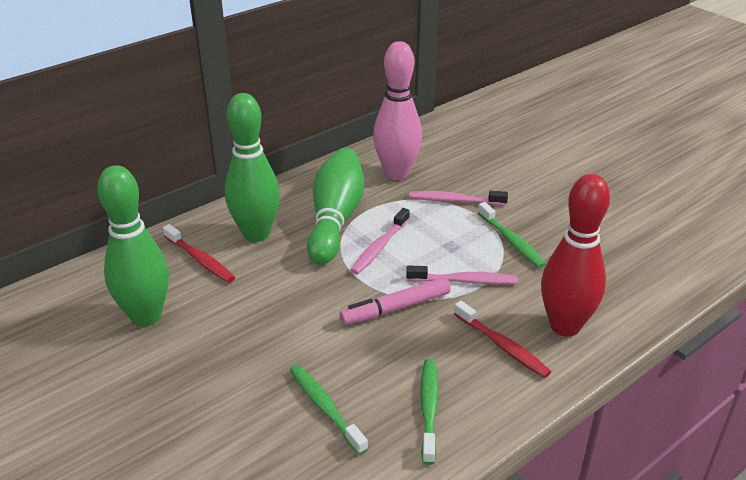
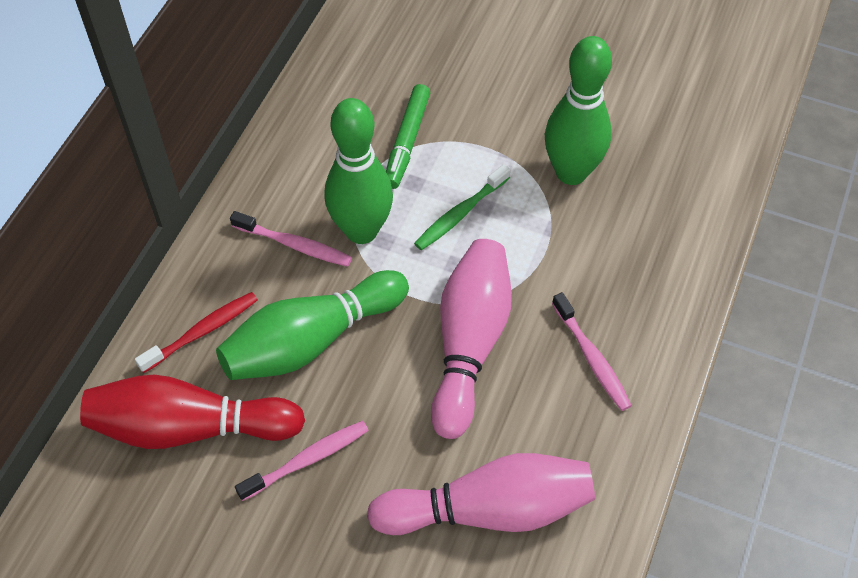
green marker: none = 0 -> [386,84,430,189] = 1
green toothbrush: [290,365,368,455] [421,359,439,465] [478,202,546,268] = 3 -> [414,164,510,250] = 1
pink bowling pin: [373,41,422,180] = 1 -> [367,453,595,535] [431,239,512,439] = 2
pink marker: [340,277,451,325] = 1 -> none = 0
red toothbrush: [163,224,235,283] [454,301,551,378] = 2 -> [135,292,258,373] = 1

